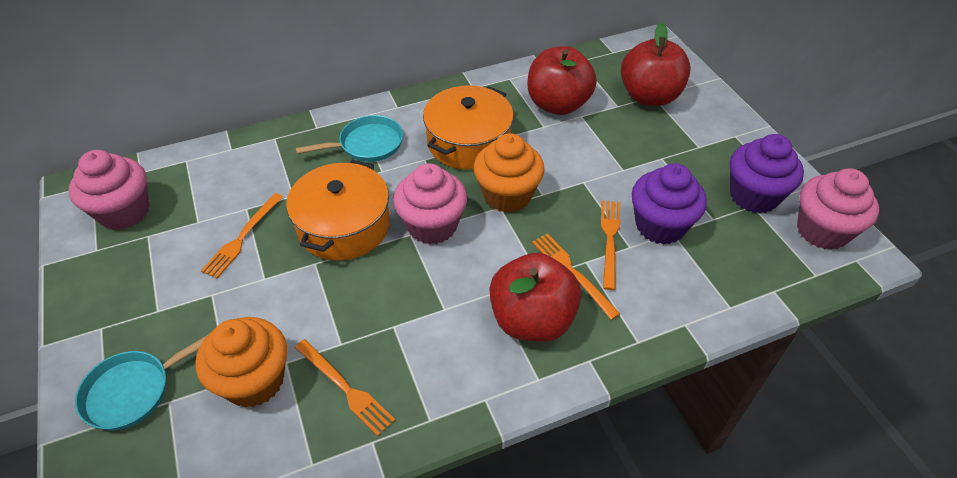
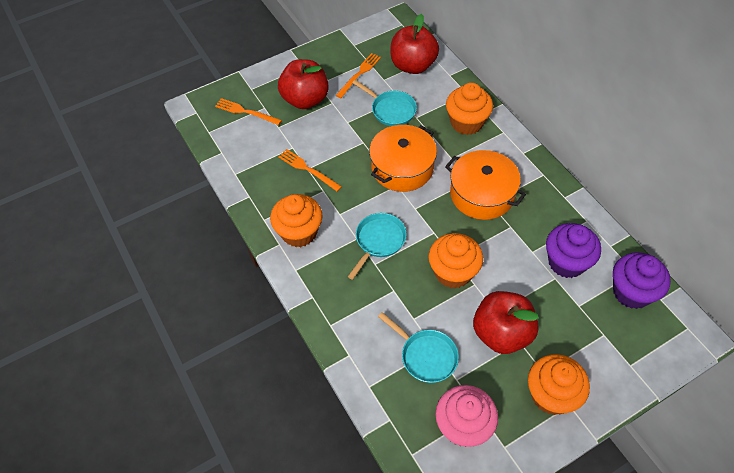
orange cupcake: [195,317,287,408] [473,133,545,213] = 2 -> [270,194,323,247] [428,233,483,288] [446,83,493,135] [528,354,590,415] = 4
orange fork: [201,193,283,278] [295,339,395,436] [532,233,620,320] [601,200,620,290] = 4 -> [215,98,282,125] [278,149,342,192] [336,53,381,98] = 3
pink cupcake: [69,150,150,230] [393,163,467,244] [797,168,879,250] = 3 -> [435,385,498,447] = 1
turquoise pan: [75,334,209,431] [296,115,403,162] = 2 -> [348,213,407,280] [352,80,417,126] [378,312,459,383] = 3

